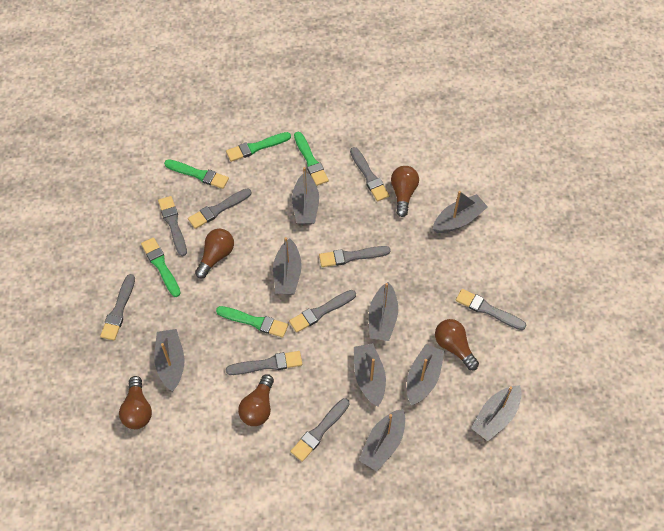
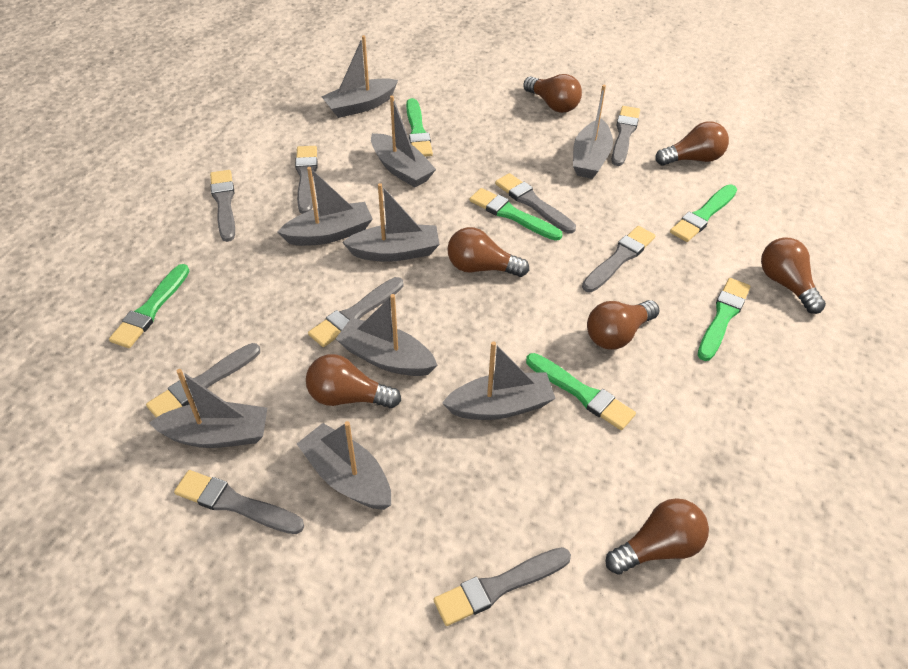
brown light bulb: [119,376,152,429] [195,229,234,278] [238,374,274,426] [391,166,419,217] [435,319,479,370] = 5 -> [306,354,401,408] [447,227,529,277] [523,74,582,113] [587,300,659,350] [606,498,709,575] [655,121,729,166] [761,238,826,314] = 7
green brush: [141,237,181,297] [164,159,229,189] [216,306,288,338] [226,132,291,162] [294,132,329,186] = 5 -> [109,264,190,348] [406,98,433,157] [470,188,563,241] [526,353,636,430] [670,185,737,242] [698,278,751,361] = 6

